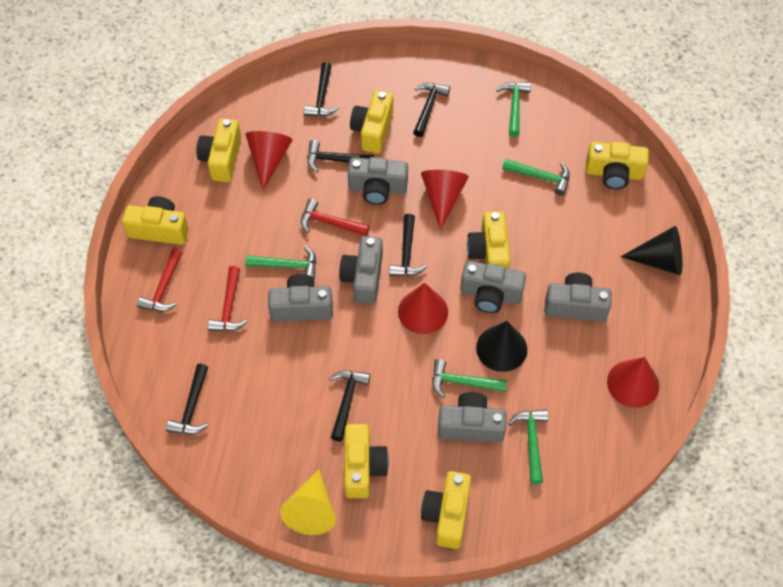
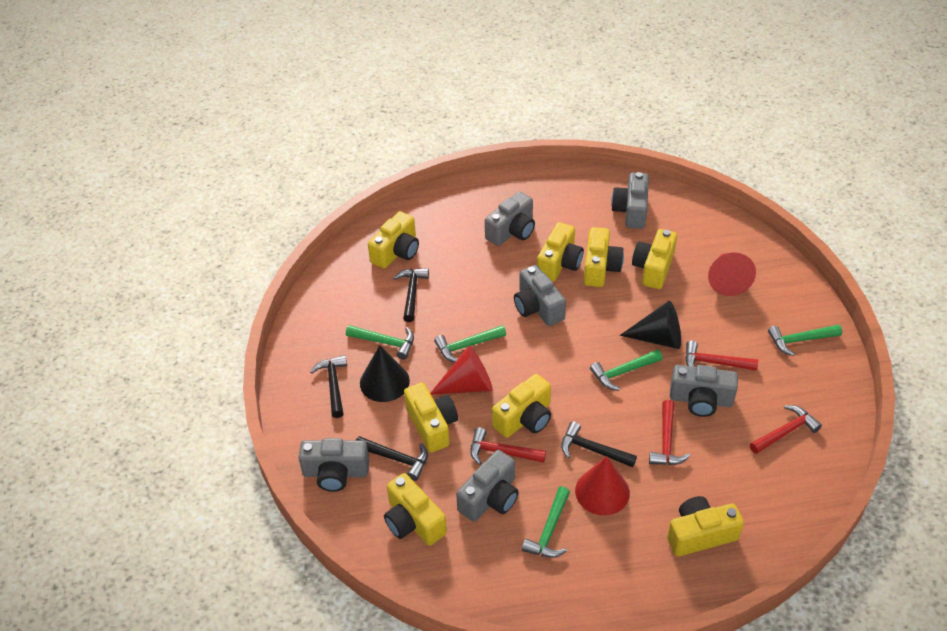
black hammer: [166,364,209,434] [304,62,339,116] [307,140,374,172] [329,371,370,441] [389,214,427,276] [413,83,450,137] = 6 -> [310,355,347,418] [356,436,428,481] [393,268,429,322] [561,421,637,468] = 4
red cone: [245,131,292,190] [398,283,448,334] [421,170,469,230] [607,357,659,408] = 4 -> [430,346,492,395] [575,456,630,515] [708,253,756,296] = 3
red hammer: [137,248,183,312] [208,266,248,331] [301,199,370,236] = 3 -> [470,427,546,465] [649,400,690,465] [685,340,758,371] [750,405,822,454] = 4
yellow camera: [122,196,189,245] [197,118,241,182] [344,424,389,498] [350,91,393,154] [421,471,471,549] [467,211,510,269] [586,142,649,189] = 7 -> [368,211,419,269] [384,473,447,546] [404,383,458,453] [492,374,551,438] [537,222,584,282] [584,227,624,287] [632,229,677,289] [667,496,744,557] = 8
yellow cone: [280,469,336,535] = 1 -> none = 0

